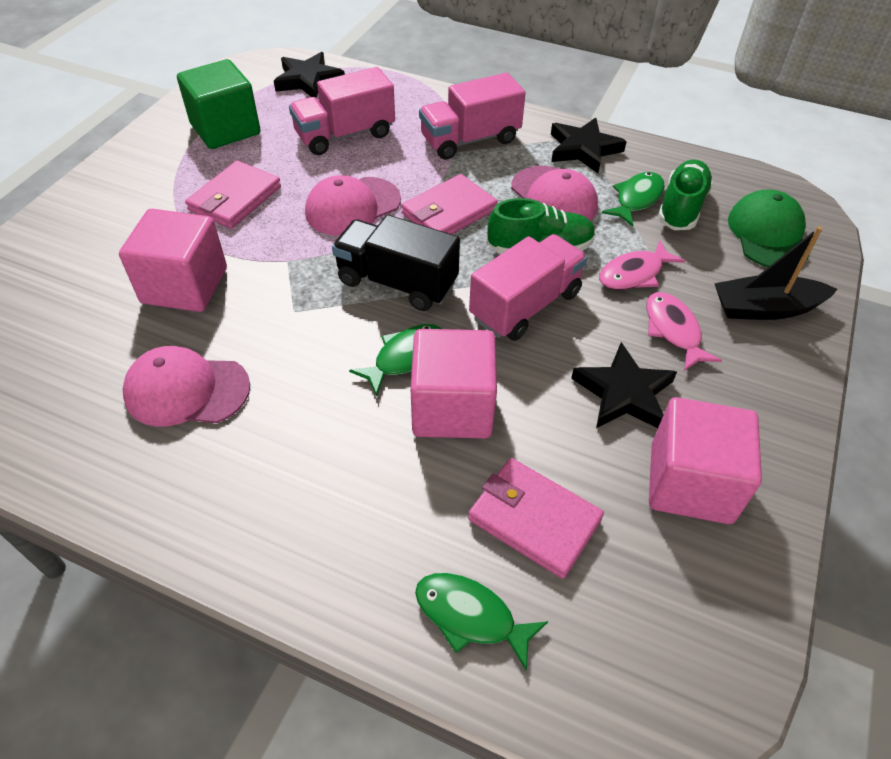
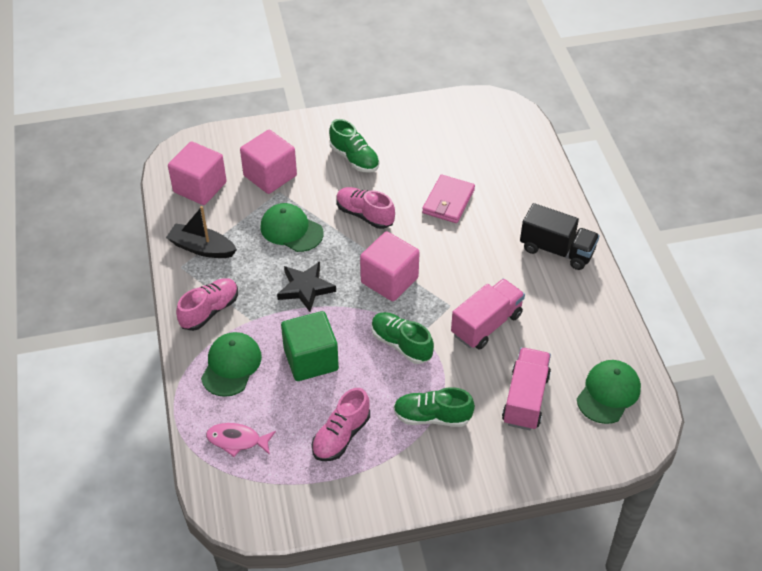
black star: [274,52,345,97] [551,118,627,173] [571,342,677,428] = 3 -> [277,262,336,312] = 1
green cap: [728,190,810,267] = 1 -> [201,332,262,397] [261,203,324,252] [577,360,641,424] = 3
green fish: [349,324,442,396] [415,573,548,671] [602,172,665,226] = 3 -> none = 0
green shoe: [487,198,596,254] [658,160,713,230] = 2 -> [329,119,380,173] [371,312,434,364] [393,387,475,427] = 3
pink cap: [123,346,250,427] [305,175,401,236] [511,166,598,221] = 3 -> none = 0
pink fish: [599,240,685,290] [646,292,722,371] = 2 -> [206,423,276,457] = 1
pink shoe: none = 0 -> [176,278,238,331] [312,388,370,461] [336,187,395,229] = 3
pink truck: [289,67,395,155] [419,73,526,160] [469,234,587,341] = 3 -> [451,279,525,350] [502,347,551,430] = 2
pink wallet: [185,161,281,229] [401,174,498,234] [468,458,604,579] = 3 -> [422,174,475,223] = 1

